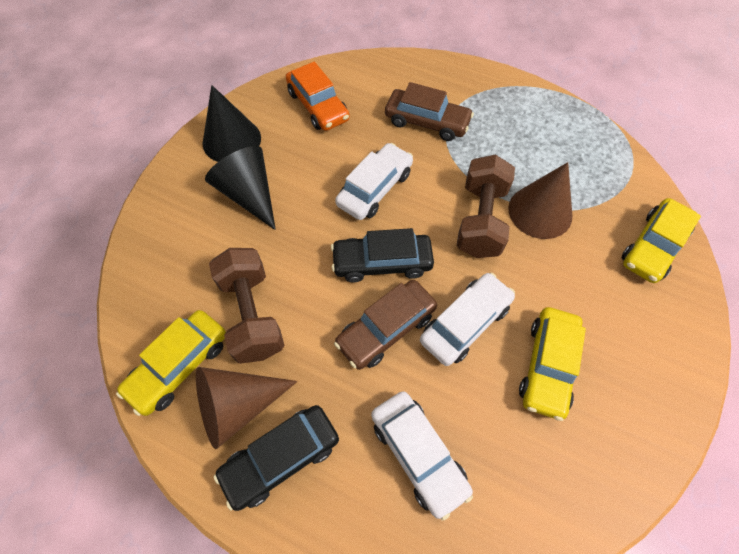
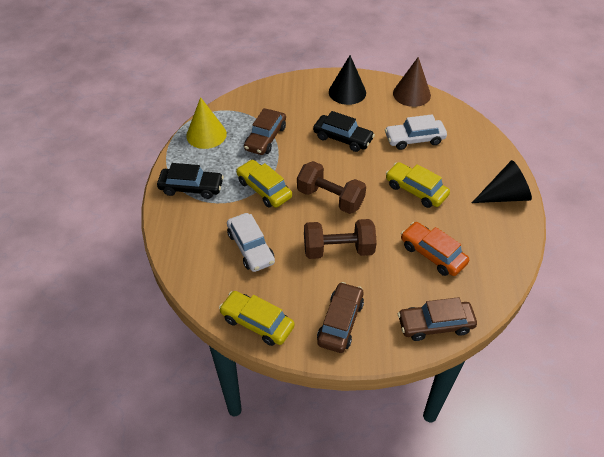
brown car: [334,280,437,370] [385,82,474,141] = 2 -> [244,108,286,155] [317,282,364,353] [398,297,477,341] = 3
brown cone: [196,367,297,449] [508,162,572,239] = 2 -> [393,57,431,107] = 1
white car: [335,143,413,220] [371,391,473,521] [420,273,515,366] = 3 -> [227,213,275,272] [385,114,447,150] = 2
yellow cone: none = 0 -> [186,97,227,149] = 1

